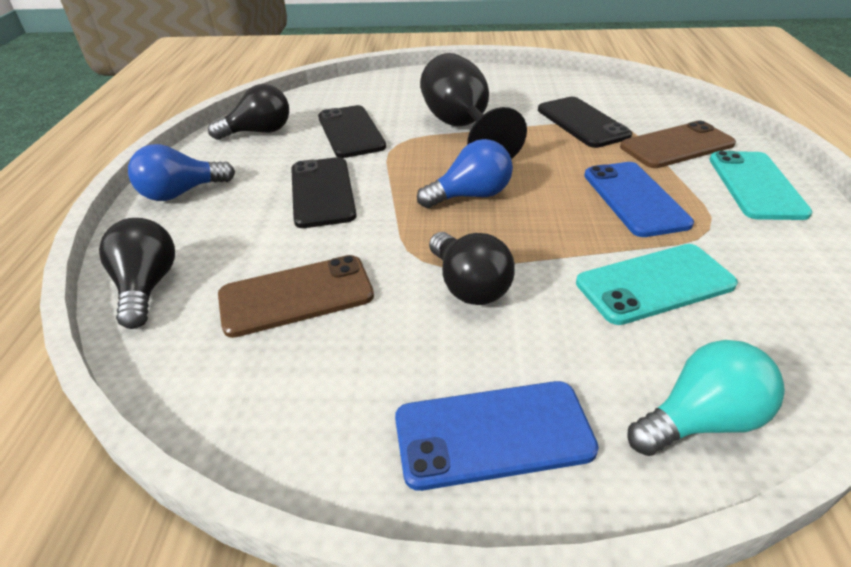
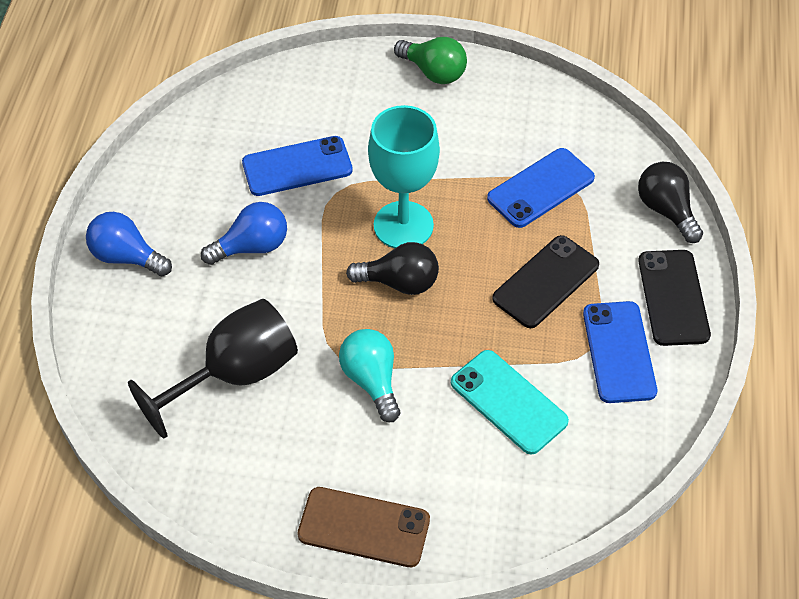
black light bulb: [99,218,175,329] [208,84,289,140] [429,232,515,305] = 3 -> [346,242,439,295] [638,162,703,243] = 2
black phone: [291,157,357,228] [318,105,386,158] [538,97,632,148] = 3 -> [492,235,599,328] [638,250,711,346] = 2
blue phone: [395,381,599,491] [584,162,694,237] = 2 -> [242,136,353,196] [487,148,595,228] [583,301,657,403] = 3
brown phone: [218,255,374,338] [620,121,736,168] = 2 -> [298,487,430,567] = 1
green light bulb: none = 0 -> [394,37,467,84] = 1
turquoise goblet: none = 0 -> [368,105,440,248] = 1
turquoise phone: [576,244,738,325] [709,151,812,220] = 2 -> [451,350,569,455] = 1

